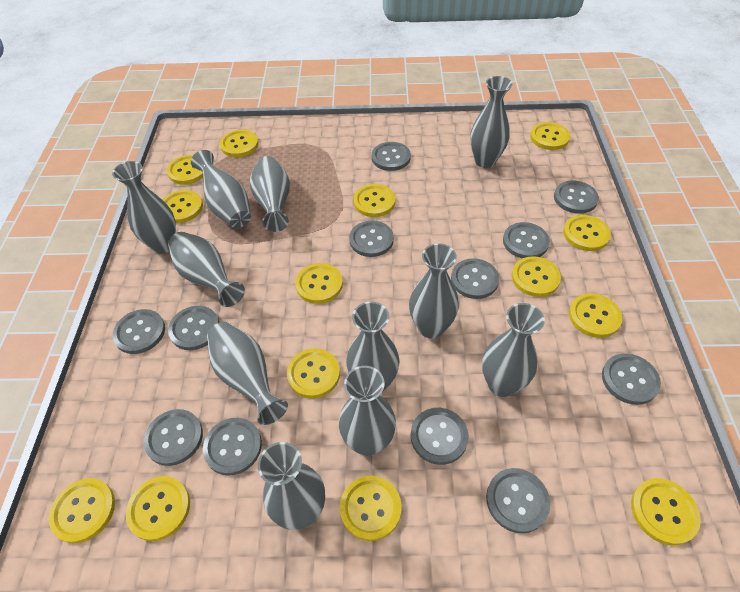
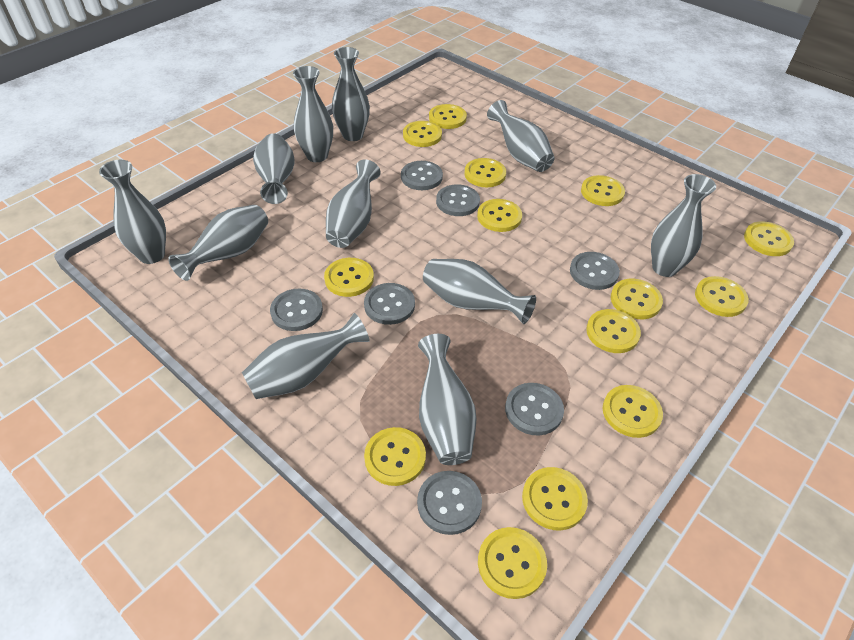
grey button: [113,309,165,354] [143,409,203,466] [168,306,219,350] [203,418,262,476] [349,221,394,257] [372,142,411,171] [411,408,469,465] [451,258,499,299] [486,468,550,533] [503,222,550,258] [554,181,599,214] [602,353,661,405] = 12 -> [270,289,323,331] [364,283,415,325] [401,161,443,190] [417,471,482,535] [436,184,480,216] [505,383,564,436] [570,252,620,290] = 7

